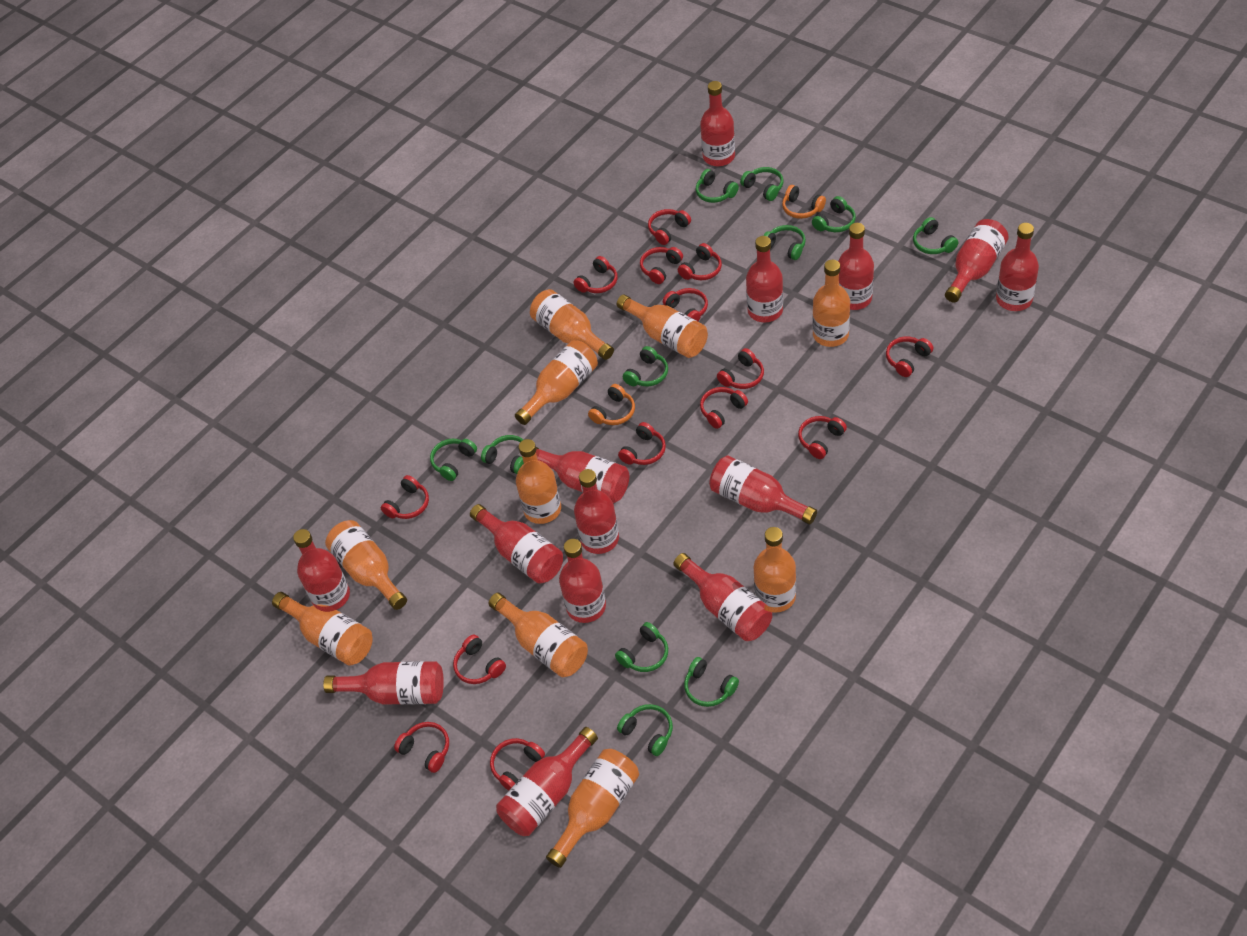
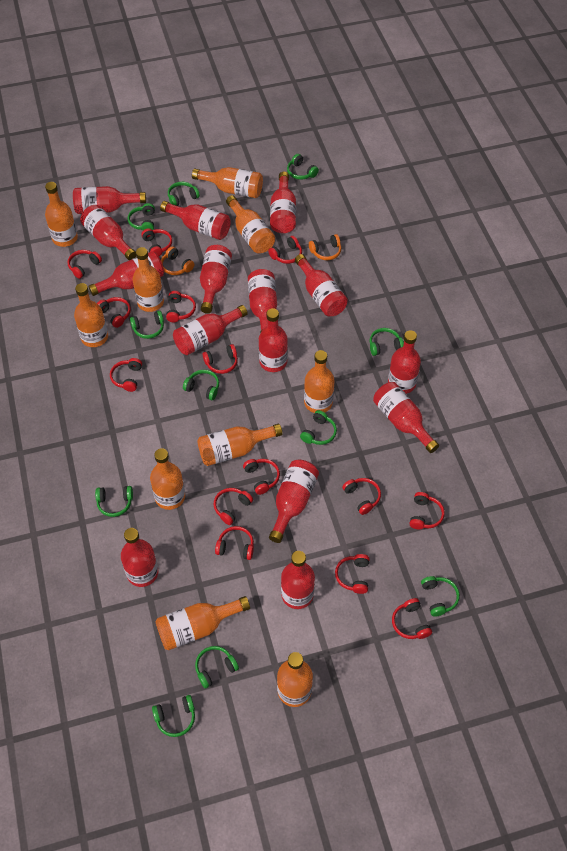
red bottle: [293,529,350,610] [323,661,444,705] [470,504,563,584] [496,727,598,836] [536,447,629,503] [559,539,606,623] [574,469,619,554] [673,553,772,641] [700,81,735,166] [709,456,817,524] [746,236,783,323] [838,223,874,310] [945,219,1009,303] [996,223,1039,311] = 14 -> [73,186,146,214] [80,205,136,260] [89,251,164,296] [121,528,159,587] [160,201,231,240] [173,305,248,355] [200,245,232,314] [248,269,277,333] [259,308,288,372] [269,460,319,543] [270,172,296,233] [281,551,315,609] [295,254,348,317] [373,382,439,453] [388,330,421,394] = 15

